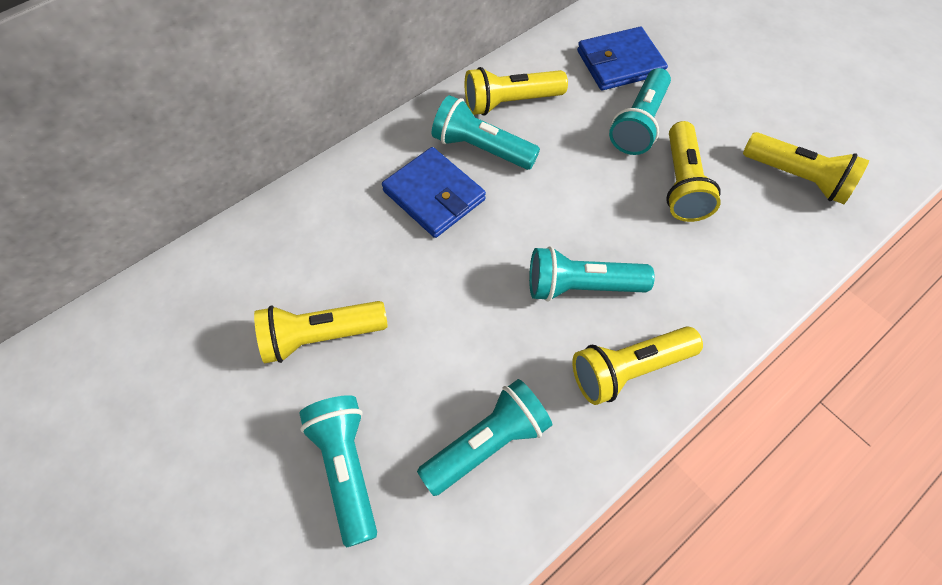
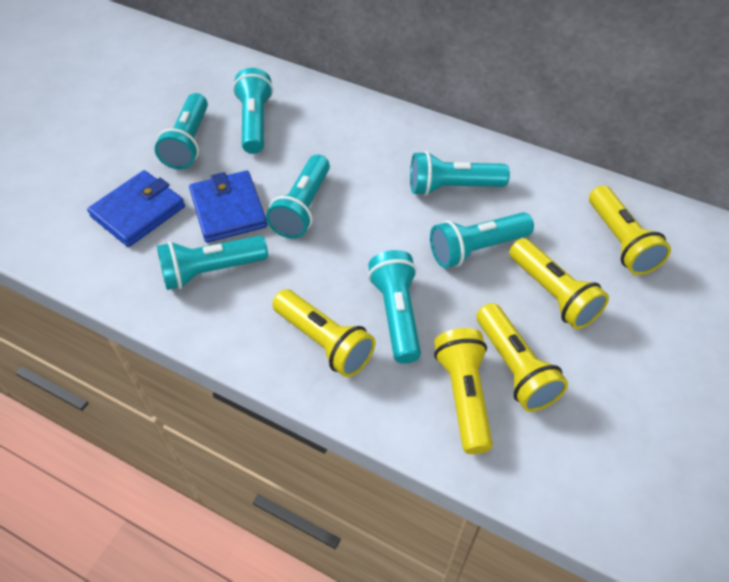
turquoise flashlight: [299,395,377,548] [417,379,552,496] [432,95,540,170] [529,246,655,302] [609,68,671,155] = 5 -> [155,93,208,169] [157,236,268,290] [233,68,273,154] [266,154,330,239] [368,250,421,364] [410,151,510,196] [430,212,534,268] = 7

